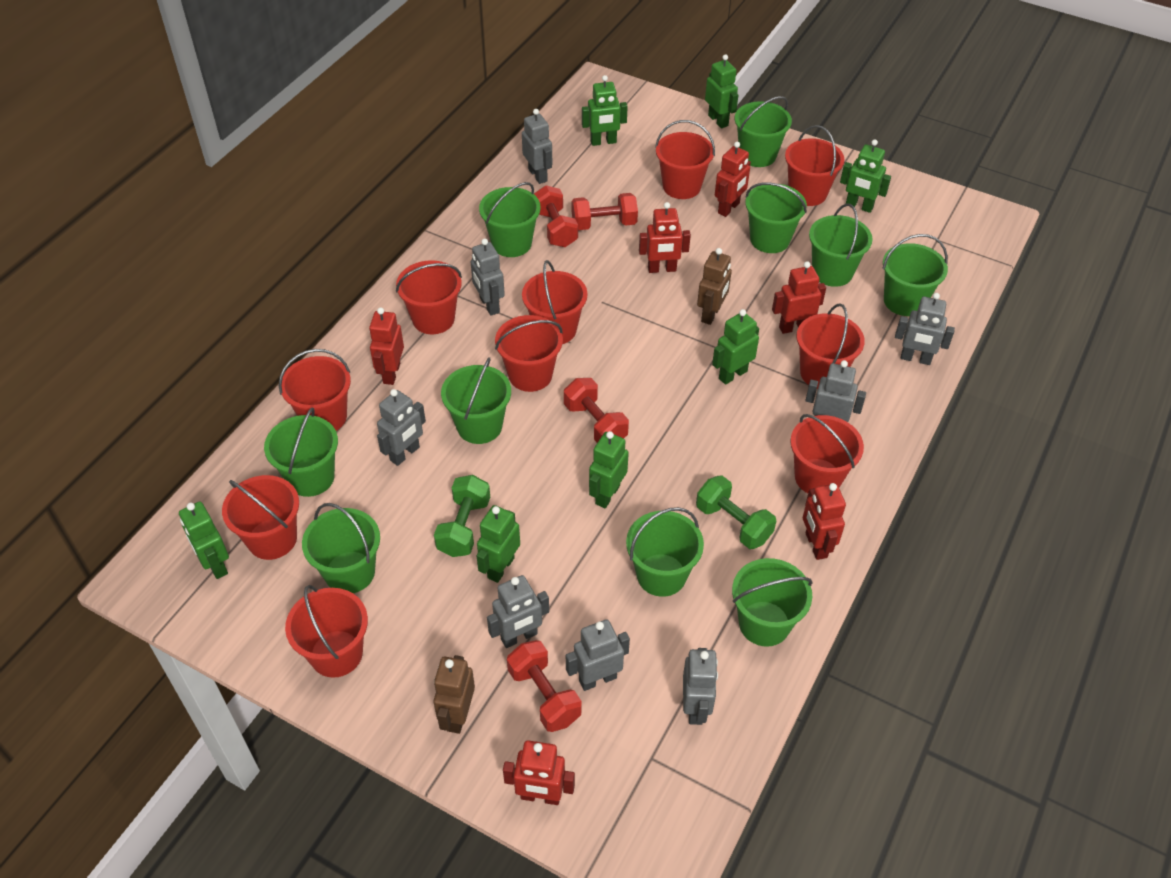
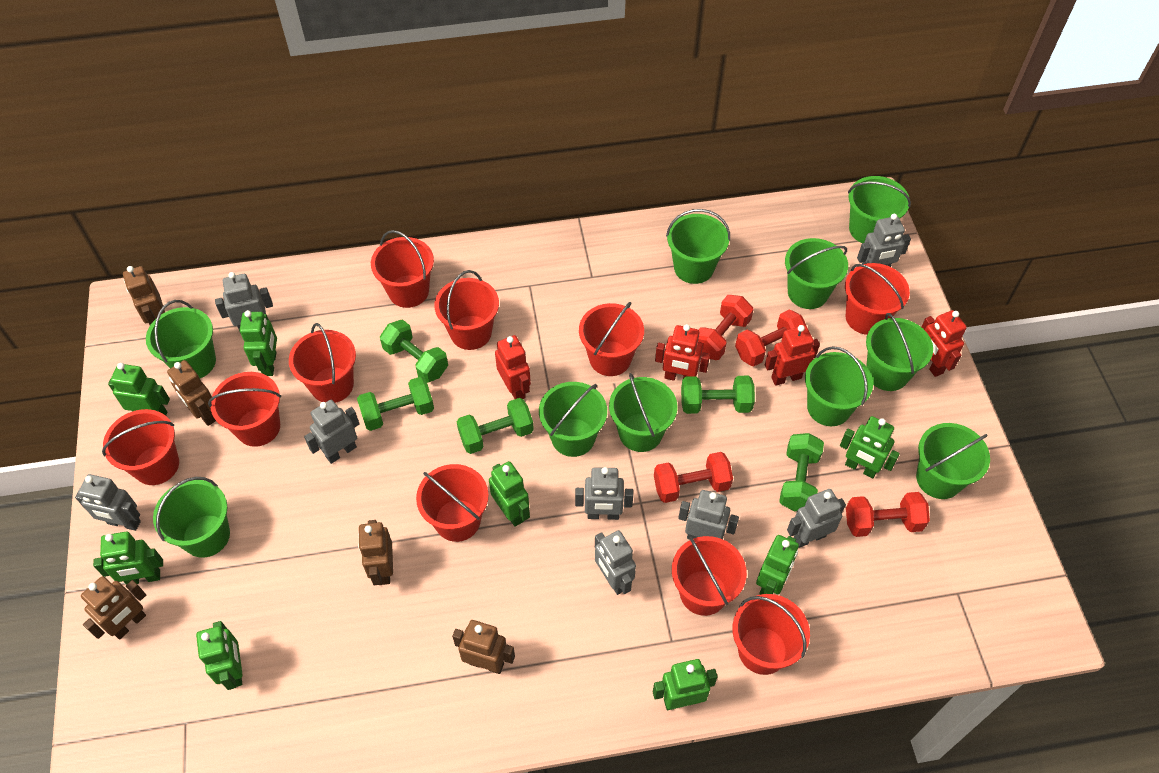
brown robot: [433,655,475,734] [697,248,732,325] = 2 -> [81,576,146,640] [123,266,165,325] [167,360,216,426] [358,520,393,585] [452,620,515,674] = 5
green dumbbell: [434,475,490,557] [696,475,776,549] = 2 -> [357,377,434,431] [380,320,448,383] [457,398,534,454] [681,376,755,414] [779,433,824,511] = 5
green robot: [179,501,229,579] [476,505,520,583] [582,75,628,146] [589,431,629,508] [705,54,738,128] [712,309,759,385] [840,139,891,213] = 7 -> [93,532,163,585] [108,363,170,415] [196,621,243,690] [240,310,277,376] [489,461,530,527] [653,659,718,710] [756,535,799,595] [840,416,900,479] = 8
red robot: [369,307,404,385] [503,740,575,805] [639,202,691,273] [715,142,751,217] [772,261,826,334] [803,483,846,560] = 6 -> [495,335,531,399] [655,324,710,381] [765,325,820,386] [922,310,967,377] = 4

